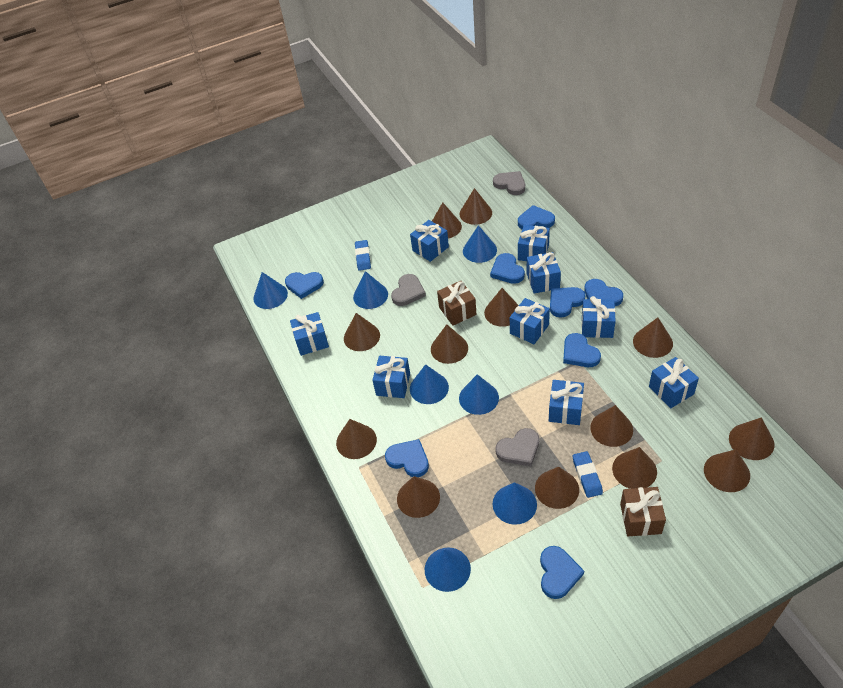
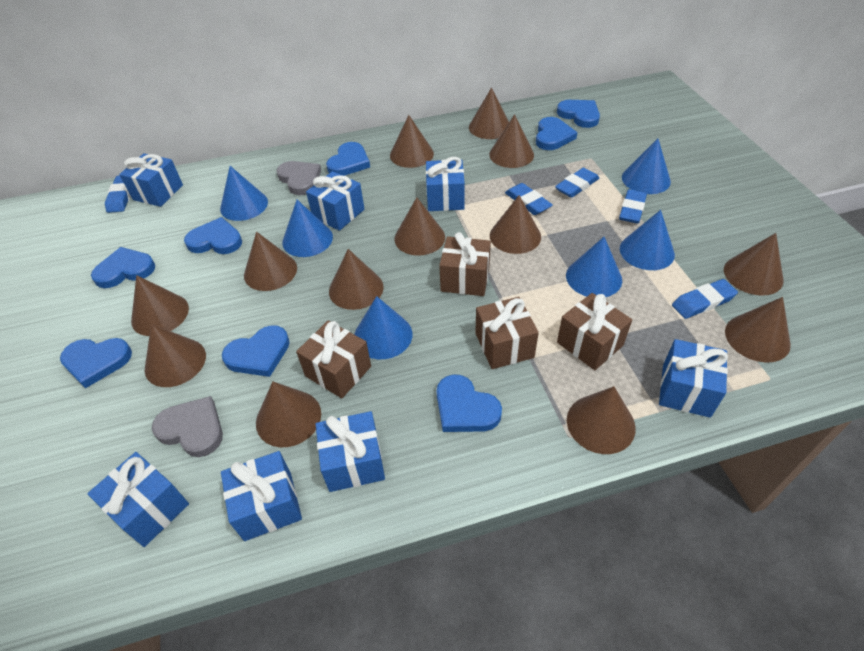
blue cone: [253,272,288,309] [353,271,388,309] [410,364,449,404] [425,548,471,592] [459,374,499,415] [463,225,497,263] [493,482,537,525] = 7 -> [220,166,268,221] [282,200,333,257] [354,296,413,359] [566,237,622,297] [620,210,675,270] [622,138,671,194] = 6
blue eraser: [355,240,371,271] [573,451,603,498] = 2 -> [105,175,131,213] [505,183,553,215] [555,168,599,198] [619,189,647,223] [672,279,738,319] = 5
blue gift: [290,312,329,356] [372,356,410,398] [410,220,449,262] [510,298,550,344] [518,225,550,261] [527,252,561,293] [549,380,584,425] [582,296,616,338] [649,357,699,408] = 9 -> [87,452,189,547] [119,153,183,207] [221,451,302,541] [306,171,364,231] [316,411,385,492] [426,157,465,211] [659,339,728,418] = 7
brown gift: [437,281,477,326] [620,487,666,536] = 2 -> [296,321,371,398] [439,232,491,296] [475,297,539,369] [557,293,632,370] = 4
grey heart: [391,274,426,306] [493,171,525,195] [496,428,539,466] = 3 -> [152,396,223,457] [276,161,321,195] = 2

